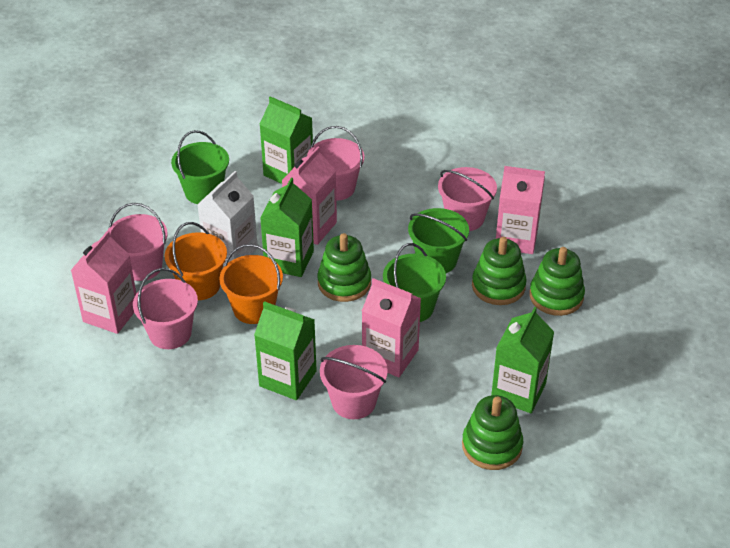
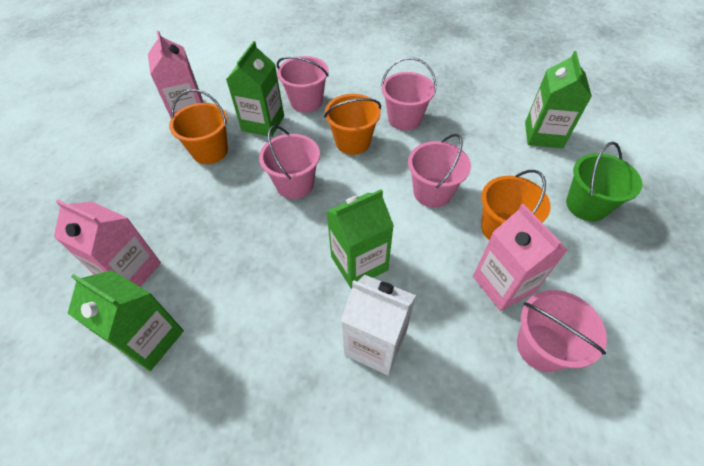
green bucket: [171,130,229,204] [383,243,446,322] [408,208,469,273] = 3 -> [566,142,642,221] = 1
green stacking toy: [317,233,371,302] [462,395,523,470] [472,237,527,305] [529,247,585,316] = 4 -> none = 0
orange bucket: [165,222,227,300] [219,244,283,324] = 2 -> [169,89,228,164] [324,94,381,155] [481,170,551,240] = 3
pink carton: [71,231,136,334] [282,147,337,245] [362,278,421,377] [496,166,545,254] = 4 -> [54,199,161,287] [148,31,203,118] [473,204,568,311] = 3

